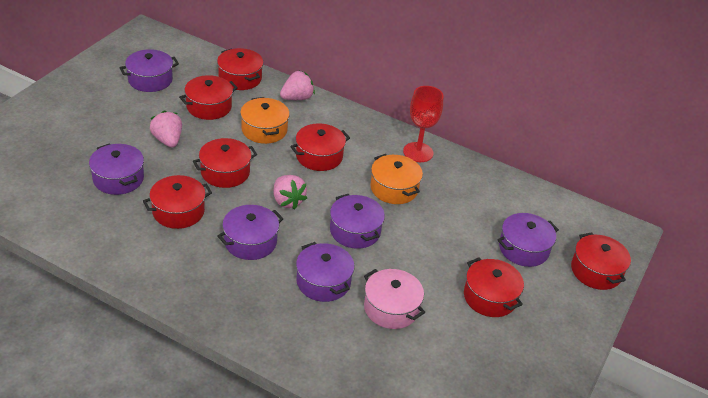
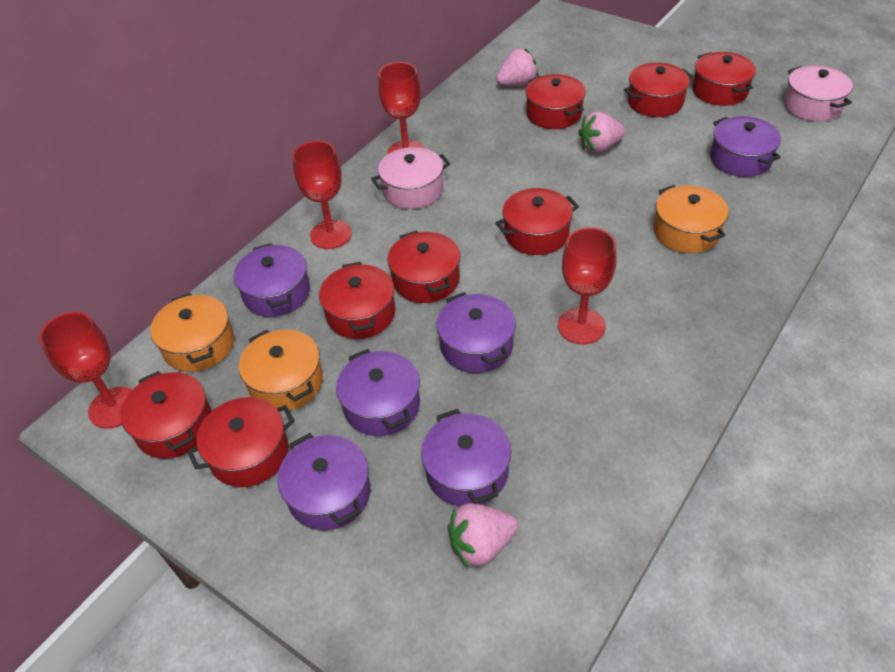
orange pot: [240,97,290,144] [370,154,423,204] = 2 -> [150,293,234,372] [239,330,323,412] [653,185,728,253] = 3
pink pot: [364,269,425,329] = 1 -> [371,147,450,209] [784,66,853,121] = 2
red goblet: [403,86,444,162] = 1 -> [39,312,132,429] [292,141,352,249] [378,62,424,155] [558,227,616,344] = 4
red pot: [143,175,212,229] [179,75,238,120] [193,138,257,188] [217,48,263,90] [290,123,350,171] [464,257,524,317] [571,232,631,290] = 7 -> [121,371,211,459] [188,397,295,487] [319,262,395,339] [387,230,461,303] [495,188,579,255] [525,74,586,129] [624,63,693,117] [692,52,756,106] = 8

